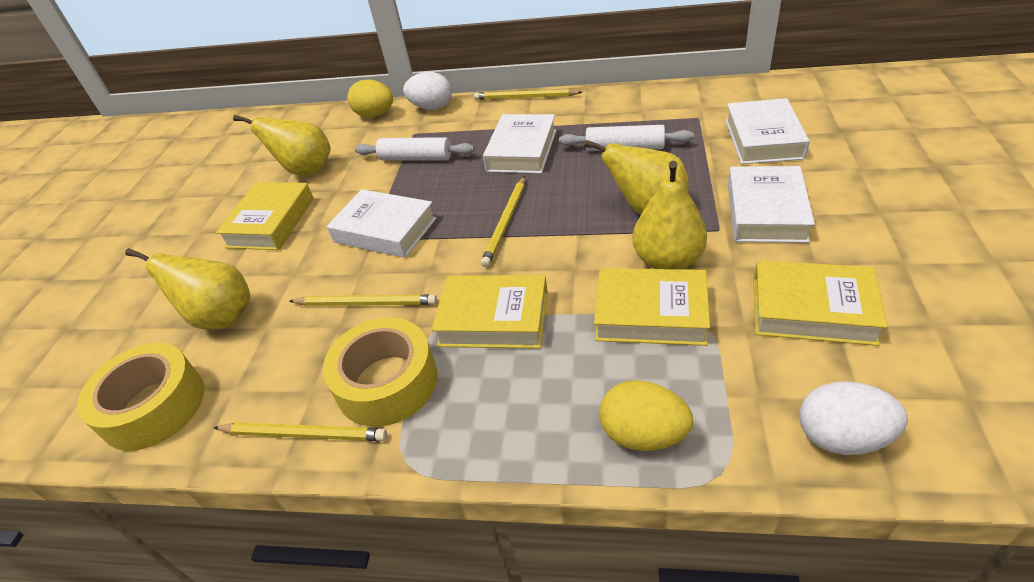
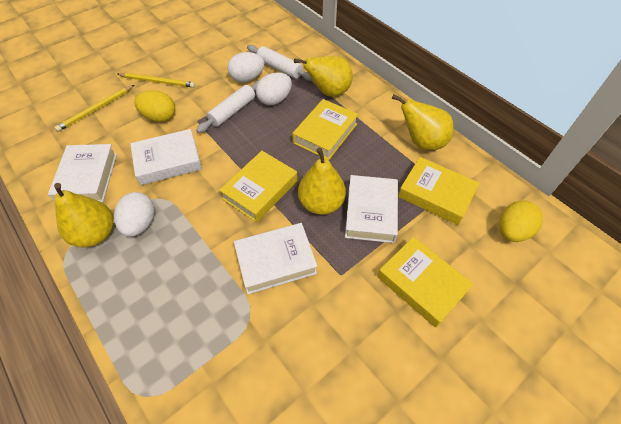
white egg: [403,72,452,110] [800,381,908,455] = 2 -> [114,192,154,237] [228,52,265,83] [256,72,292,105] = 3
yellow pencil: [213,422,387,441] [289,295,437,306] [474,89,583,100] [481,176,525,267] = 4 -> [55,85,134,132] [117,73,195,88] = 2
yellow tape: [77,343,204,451] [323,317,438,427] = 2 -> none = 0

